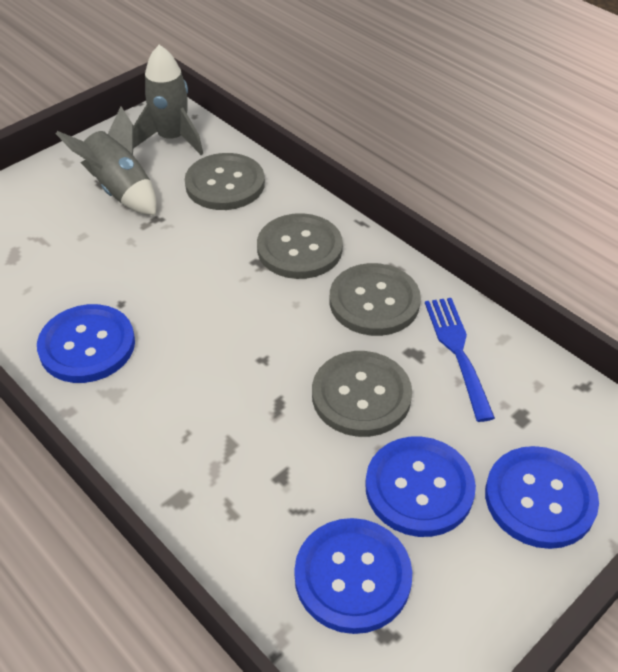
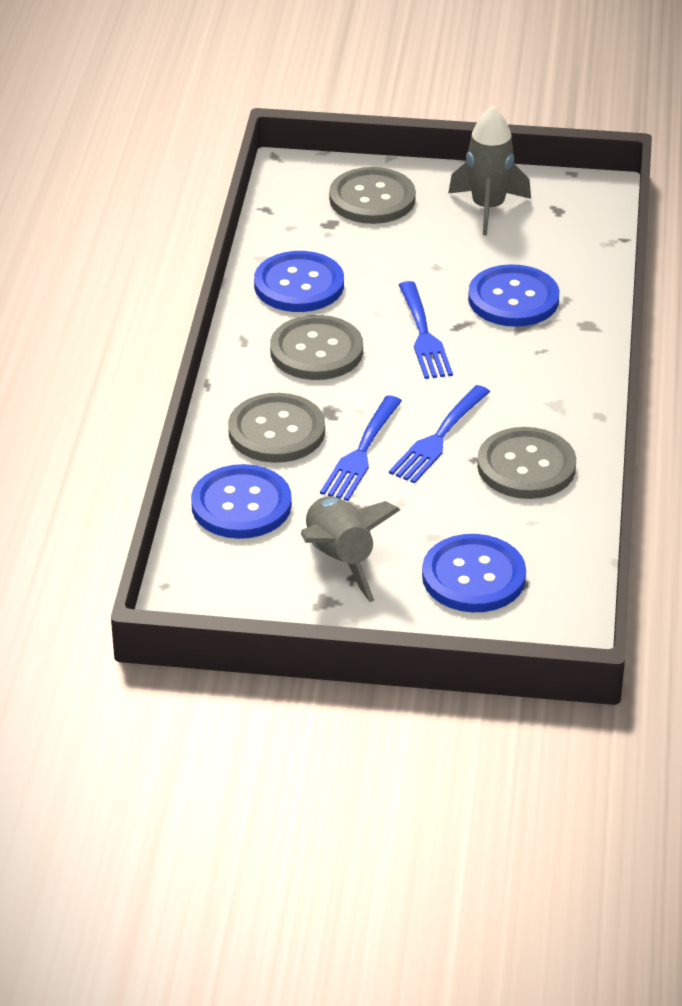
blue fork: [425,298,495,422] = 1 -> [320,395,402,501] [389,385,490,484] [399,281,453,379] = 3

